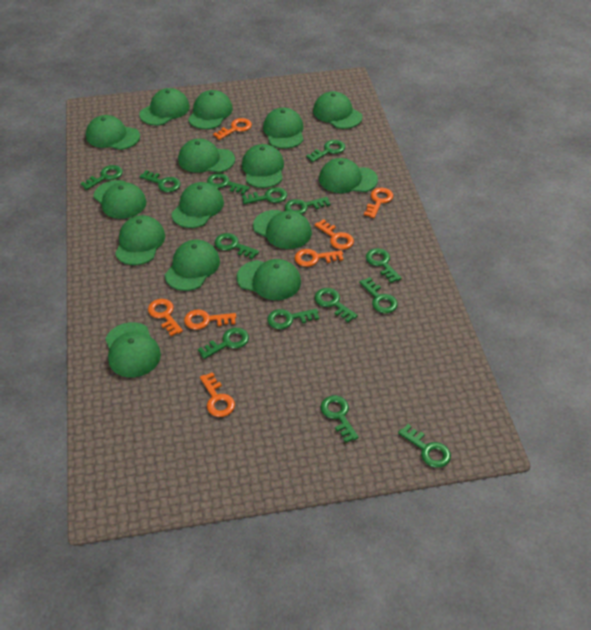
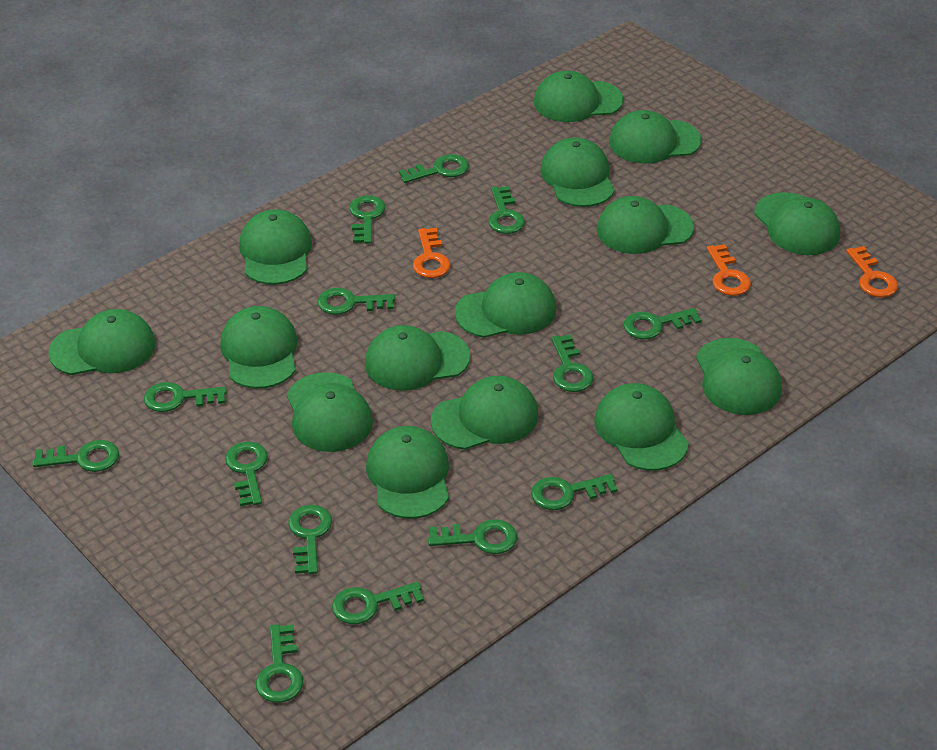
orange key: [148,299,183,336] [184,309,236,330] [200,372,235,417] [213,118,252,140] [295,249,343,267] [315,219,354,250] [364,188,393,218] = 7 -> [413,228,451,278] [707,244,751,296] [846,246,898,297] = 3

